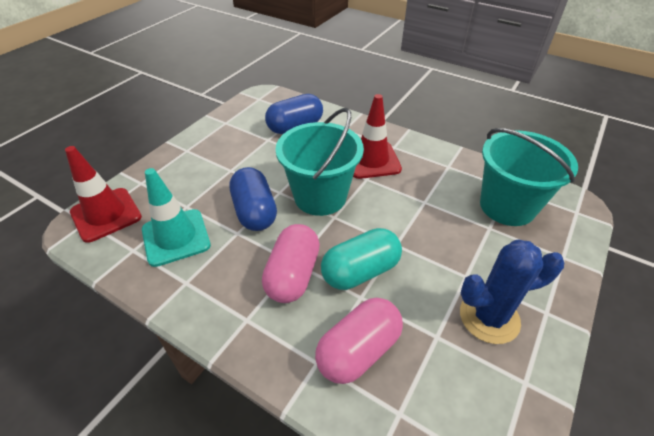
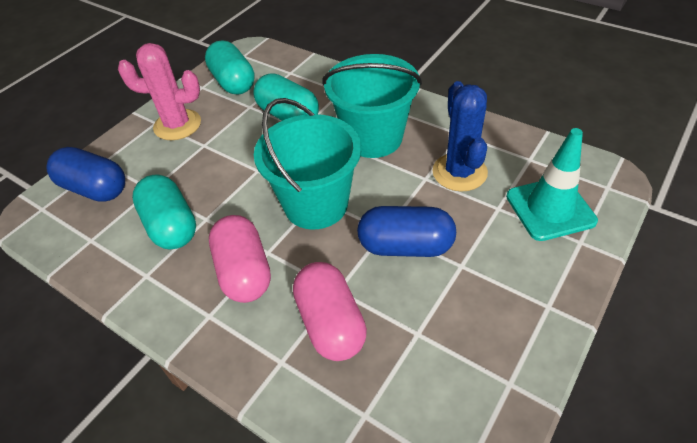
pink cactus: none = 0 -> [118,43,201,140] = 1
red traffic cone: [65,146,142,243] [353,94,402,179] = 2 -> none = 0
turquoise capsule: [321,228,402,290] = 1 -> [132,175,196,249] [205,40,255,95] [253,73,319,121] = 3

